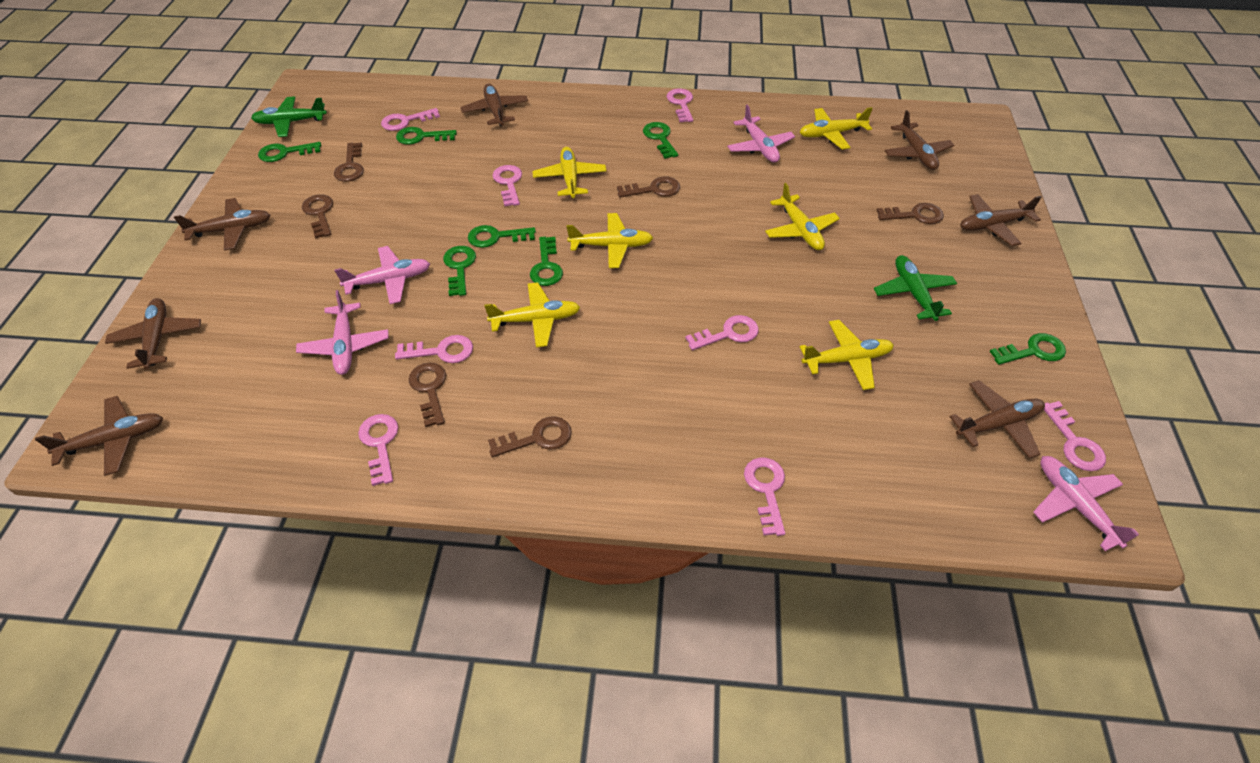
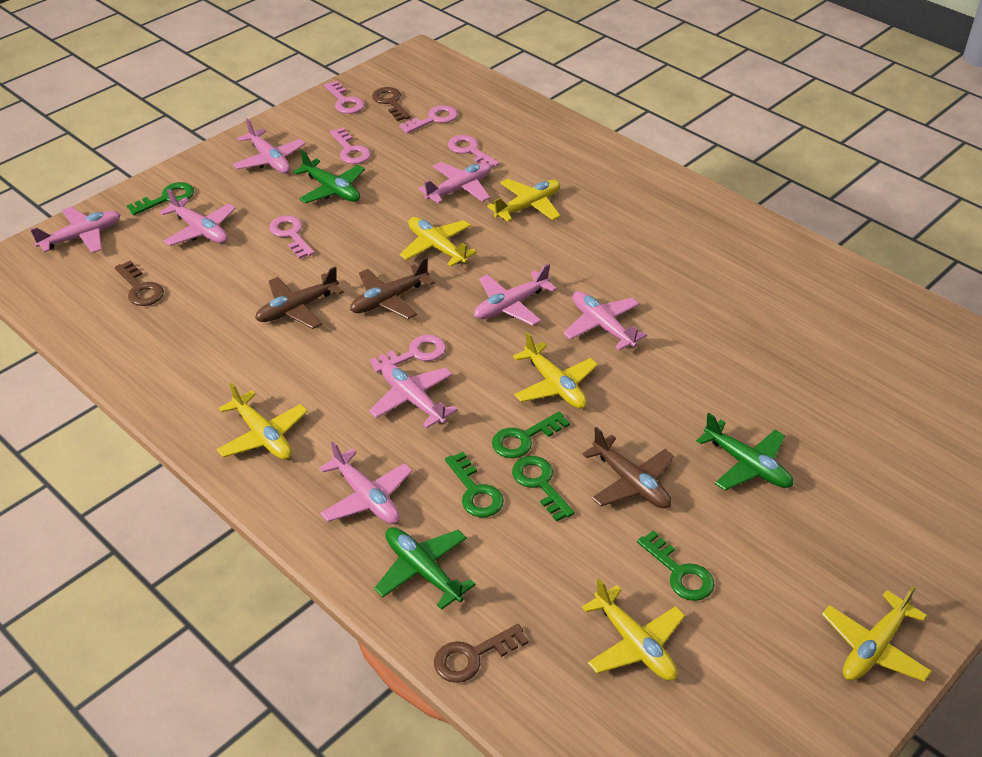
brown key: [302,194,333,239] [334,142,364,182] [409,362,446,427] [488,416,572,457] [617,176,680,198] [876,203,944,224] = 6 -> [115,261,164,306] [372,87,411,121] [434,624,529,683] = 3
brown plane: [35,396,163,476] [105,298,201,370] [174,198,270,251] [460,83,528,126] [885,110,954,170] [950,380,1045,459] [960,194,1041,246] = 7 -> [255,266,344,329] [350,257,435,319] [582,427,674,509] = 3
green key: [258,142,321,162] [396,127,457,145] [443,246,476,296] [468,225,536,248] [530,237,563,286] [643,122,678,159] [989,333,1066,365] = 7 -> [127,182,194,215] [445,452,504,517] [492,411,570,458] [512,456,575,522] [637,530,715,601] = 5
green plane: [251,96,327,137] [874,255,957,321] = 2 -> [293,150,365,203] [374,527,476,610] [696,413,793,490] = 3
pink key: [358,414,398,486] [381,108,440,131] [395,335,473,363] [492,165,522,206] [666,89,693,122] [685,315,759,350] [744,457,785,536] [1044,401,1106,471] = 8 -> [269,216,315,259] [324,81,364,114] [330,127,371,164] [370,335,446,373] [399,105,458,133] [448,135,500,168] = 6
pink plane: [296,290,389,375] [335,246,430,304] [727,105,795,163] [1033,456,1139,551] = 4 -> [30,207,121,253] [160,189,235,246] [233,118,305,173] [319,441,412,524] [369,363,458,428] [418,162,491,204] [474,263,557,326] [563,291,647,351] = 8

